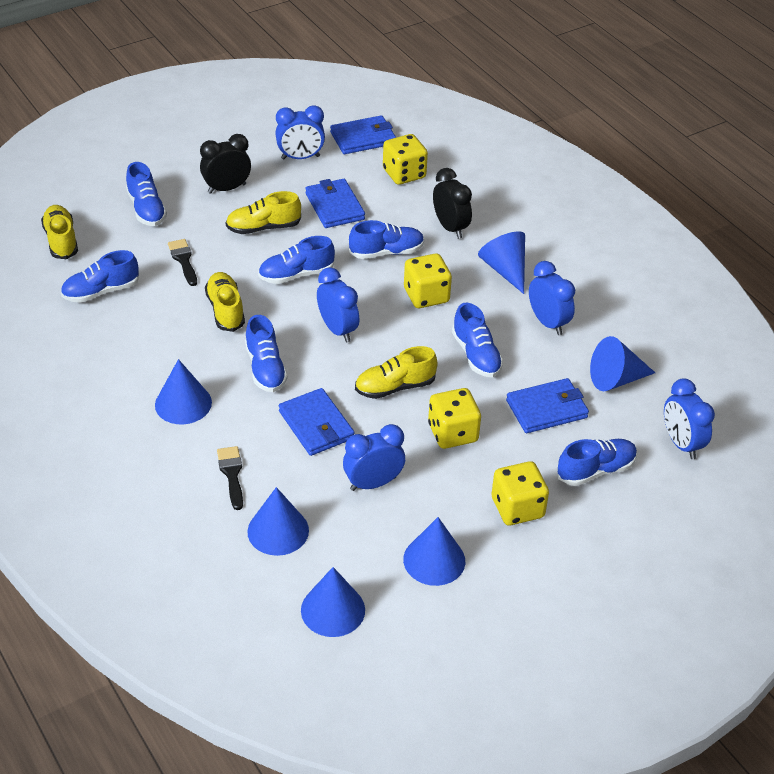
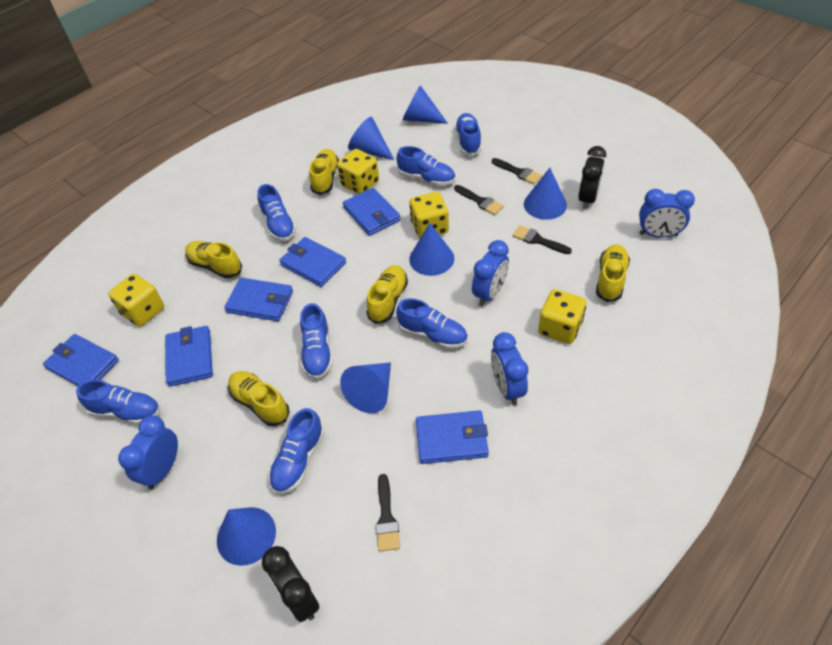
black brush: [168,239,197,286] [217,446,243,510] = 2 -> [376,474,400,552] [454,185,504,215] [492,158,542,184] [513,225,572,254] = 4
blue clock: [275,105,325,160] [317,267,359,342] [343,424,405,491] [529,261,575,335] [664,378,715,459] = 5 -> [118,415,178,489] [472,240,509,306] [491,332,528,405] [639,189,695,238] = 4
blue wallet: [279,388,355,456] [305,179,365,228] [330,115,396,154] [506,378,589,433] = 4 -> [43,334,119,386] [165,326,213,387] [224,278,293,321] [279,237,346,287] [343,188,401,236] [416,410,489,464] = 6
yellow shoe: [41,205,78,259] [205,272,245,332] [226,191,301,234] [355,346,438,399] = 4 -> [185,241,242,278] [228,371,290,426] [309,149,339,195] [366,265,408,324] [596,244,630,302] = 5

